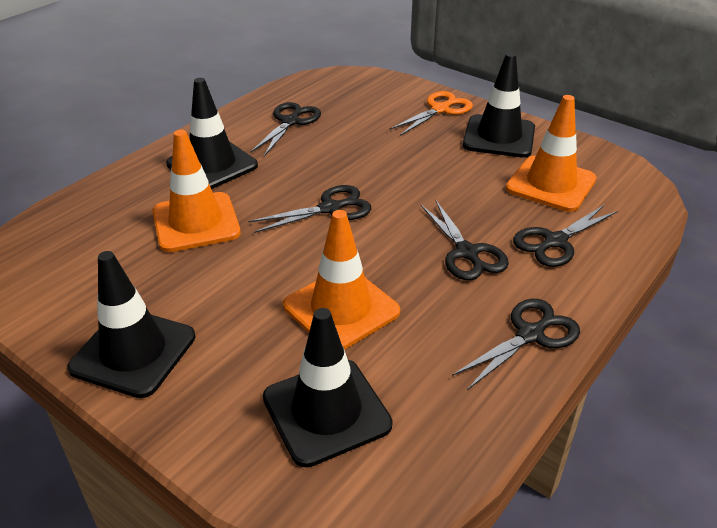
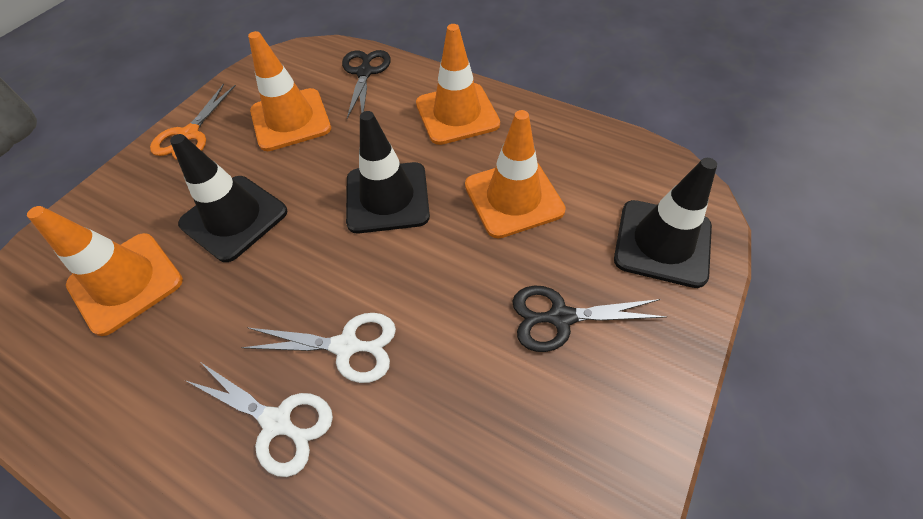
black scissors: [248,185,371,233] [251,102,321,156] [421,201,509,280] [452,299,580,390] [513,205,618,267] = 5 -> [342,50,391,119] [512,286,667,352] = 2
black traffic cone: [67,251,195,398] [166,78,258,189] [263,308,393,467] [463,53,535,158] = 4 -> [170,134,288,262] [346,111,430,233] [614,158,717,288] = 3
orange traffic cone: [152,130,241,252] [283,210,400,350] [506,95,596,212] = 3 -> [27,206,183,336] [248,31,331,151] [416,24,500,145] [465,110,566,239] = 4
white scissors: none = 0 -> [185,361,333,477] [241,313,396,383] = 2

